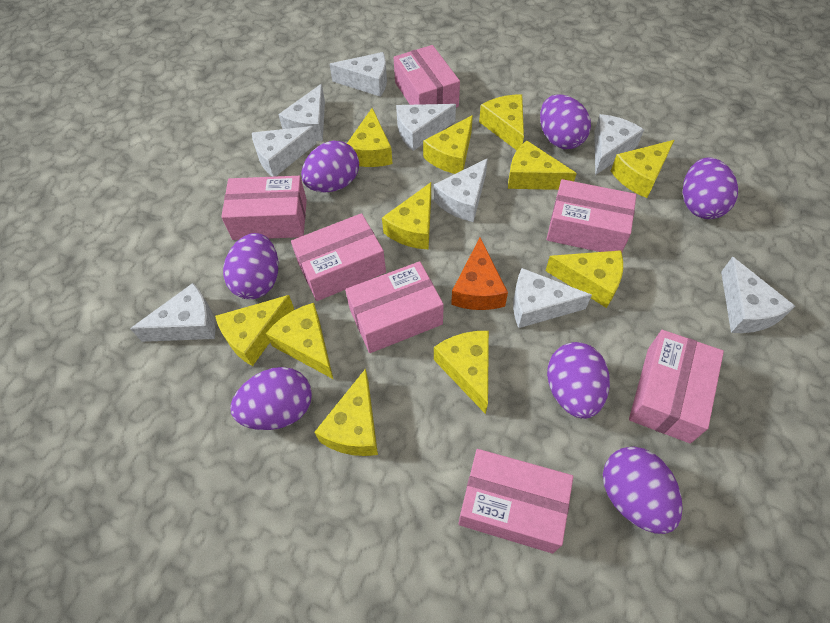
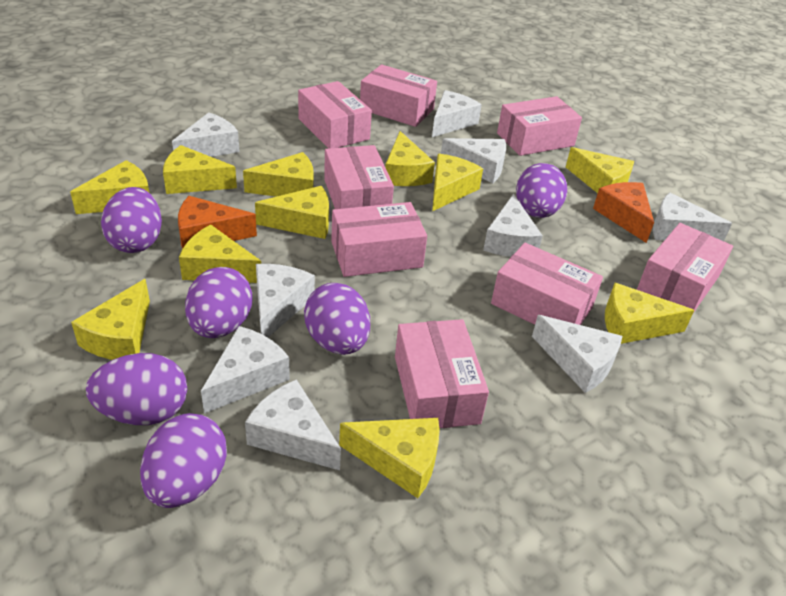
orange cheese: [451,238,508,310] = 1 -> [178,196,257,249] [593,182,654,243] = 2
pink box: [221,176,307,240] [291,213,386,301] [345,261,444,353] [393,45,460,108] [458,449,573,553] [547,179,637,252] [629,330,724,443] = 7 -> [298,81,372,149] [324,145,394,209] [331,202,427,277] [360,64,437,127] [395,319,489,428] [491,243,603,325] [497,96,582,156] [637,223,733,312] = 8
purple egg: [223,233,278,299] [230,367,312,430] [301,141,359,192] [540,94,591,149] [547,342,610,419] [603,447,683,534] [683,157,738,219] = 7 -> [86,353,187,425] [101,187,162,253] [140,413,227,508] [185,267,252,338] [304,283,370,355] [516,163,567,218] = 6

